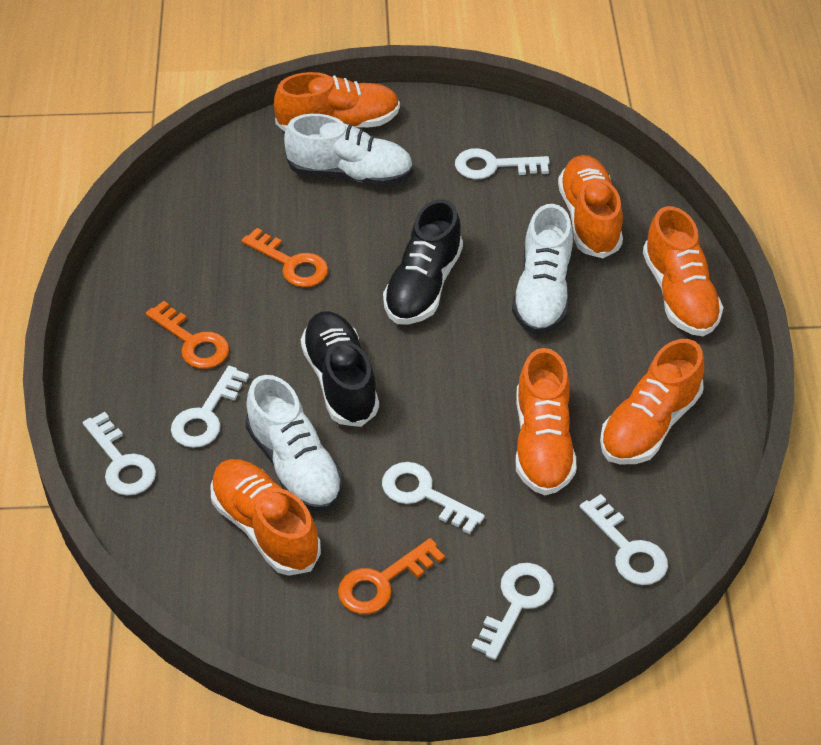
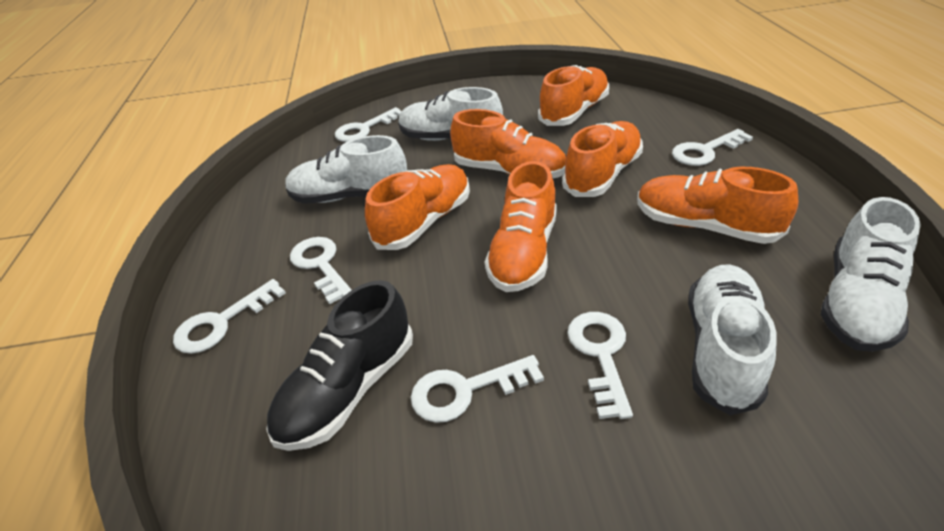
black shoe: [301,311,379,427] [383,199,463,325] = 2 -> [266,280,413,451] = 1
orange key: [146,301,229,369] [242,228,328,287] [338,538,445,614] = 3 -> none = 0
white shoe: [246,375,343,512] [284,114,413,186] [512,204,573,334] = 3 -> [285,135,407,204] [399,87,503,141] [688,264,777,415] [821,197,921,352] = 4

